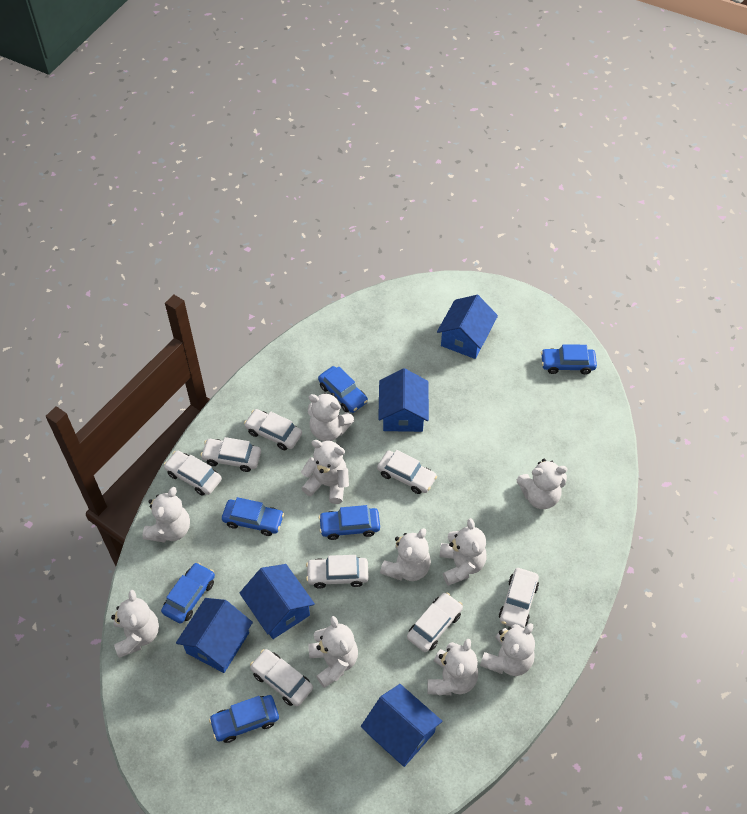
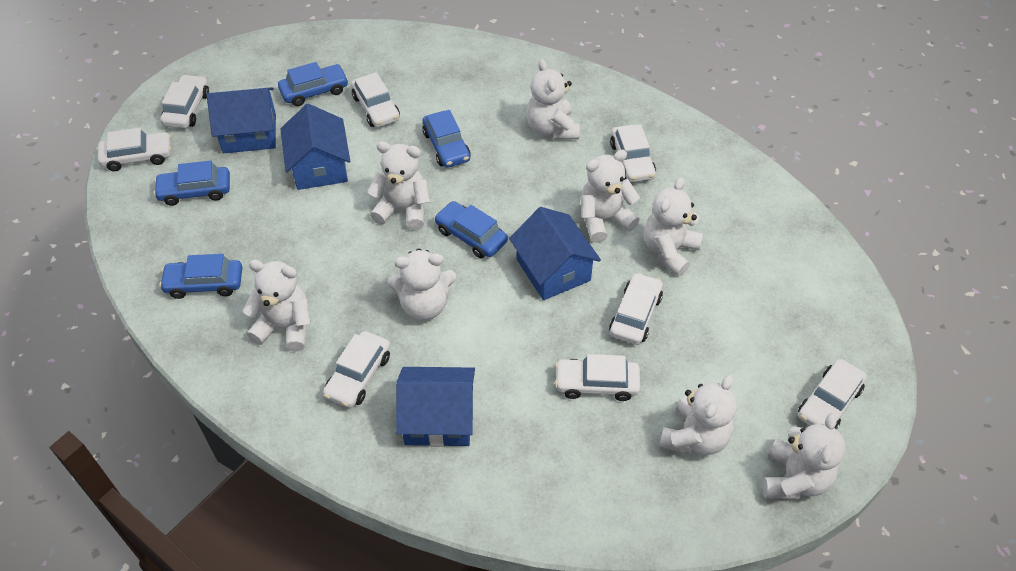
blue car: [161,562,215,624] [209,695,279,743] [222,497,284,536] [318,366,368,413] [319,505,380,540] [541,344,597,374] = 6 -> [153,160,230,206] [159,254,243,299] [278,62,348,106] [422,110,471,168] [434,201,508,258] = 5
blue house: [176,598,253,673] [240,564,315,639] [361,684,442,767] [378,368,429,432] [437,295,498,359] = 5 -> [207,87,276,153] [280,104,350,190] [396,367,475,447] [509,207,601,300] = 4
white teddy bear: [111,590,159,658] [142,487,190,543] [301,440,349,504] [308,393,355,441] [308,616,358,688] [380,528,431,581] [427,639,478,696] [439,518,487,586] [480,623,535,676] [517,459,568,509] = 10 -> [243,260,311,352] [367,141,430,230] [387,249,456,320] [526,59,580,140] [581,150,640,243] [644,177,703,276] [659,375,737,455] [763,413,846,499] = 8

